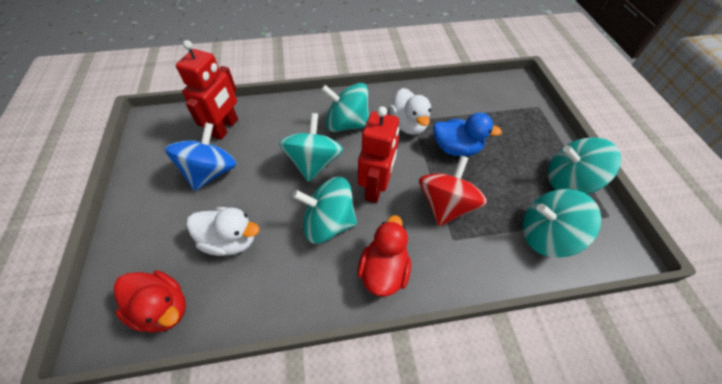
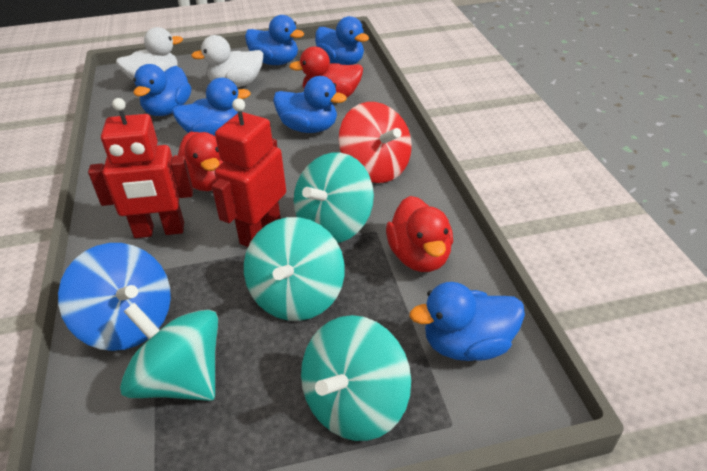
blue duck: [433,113,502,156] = 1 -> [133,64,191,116] [172,78,251,136] [245,15,304,65] [273,76,347,133] [315,16,369,65] [409,282,525,361] = 6
red duck: [114,270,186,332] [357,215,411,297] = 2 -> [174,132,223,191] [289,46,363,98] [386,196,453,272] = 3
turquoise spinning top: [279,113,343,182] [292,177,357,244] [321,83,369,132] [523,189,601,258] [548,137,621,194] = 5 -> [120,303,218,401] [244,217,345,321] [294,153,374,243] [301,315,411,441] = 4

